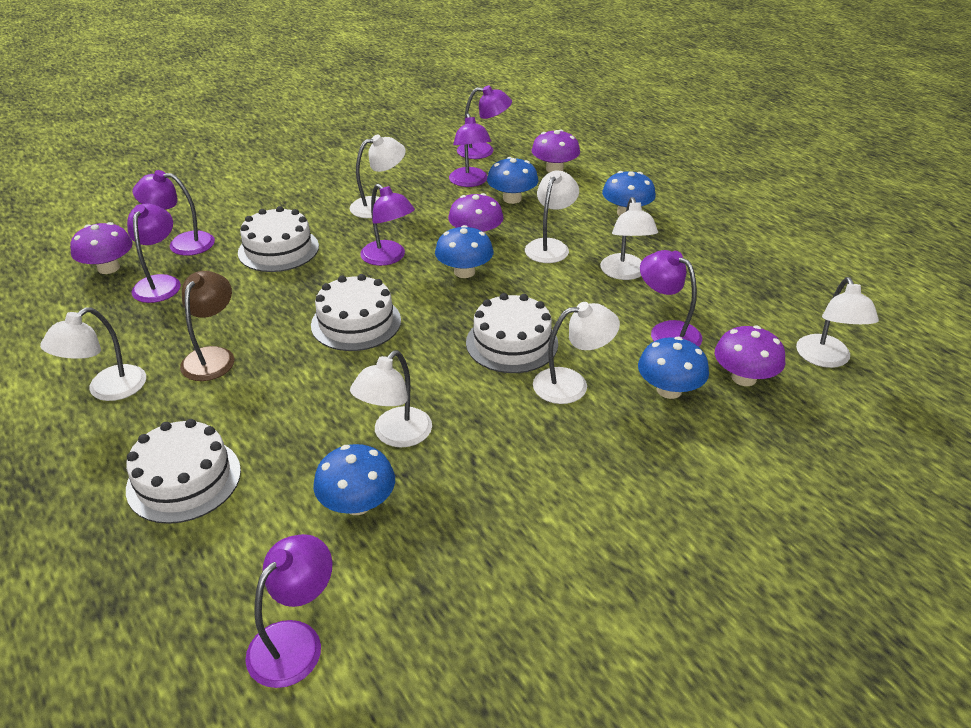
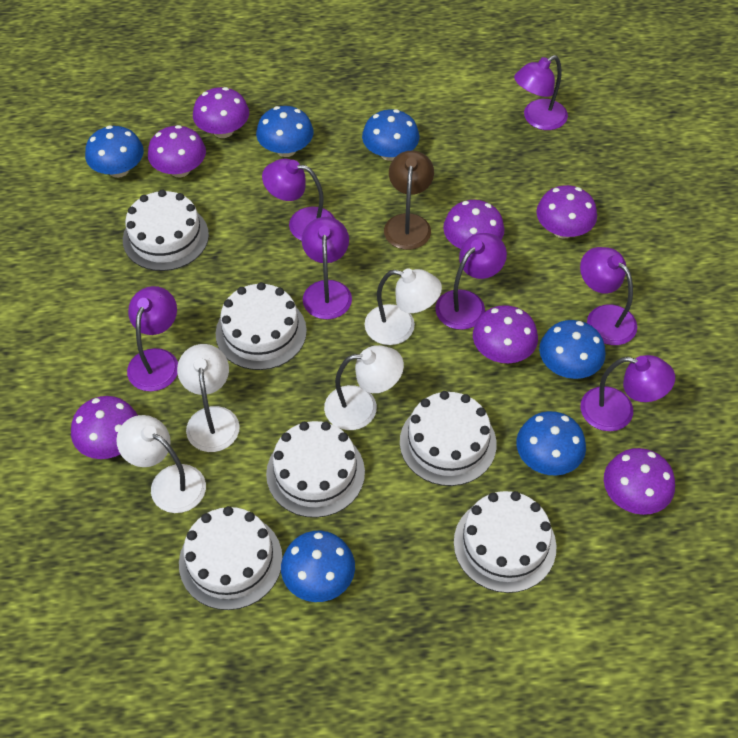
blue mushroom: [313,444,395,515] [435,225,494,278] [487,157,539,204] [602,171,656,216] [638,337,709,399] = 5 -> [85,125,144,178] [256,106,314,157] [281,531,355,602] [362,109,420,161] [516,411,586,476] [539,320,606,379] = 6
purple mushroom: [70,222,133,274] [448,193,504,234] [531,130,580,173] [715,326,785,386] = 4 -> [71,396,138,459] [148,125,206,178] [193,87,249,138] [443,200,504,249] [473,305,538,363] [536,185,597,239] [604,448,675,515] = 7
white cake: [126,419,241,524] [238,206,319,272] [311,274,401,351] [466,293,558,373] = 4 -> [123,190,209,271] [179,506,282,610] [216,282,307,370] [266,421,365,518] [400,391,497,486] [454,491,556,593] = 6
white lamp: [40,307,146,401] [350,134,406,218] [350,350,432,447] [525,170,579,263] [533,302,620,404] [600,197,658,280] [796,277,879,368] = 7 -> [116,415,206,513] [177,344,240,452] [324,345,404,430] [365,268,442,345] = 4

